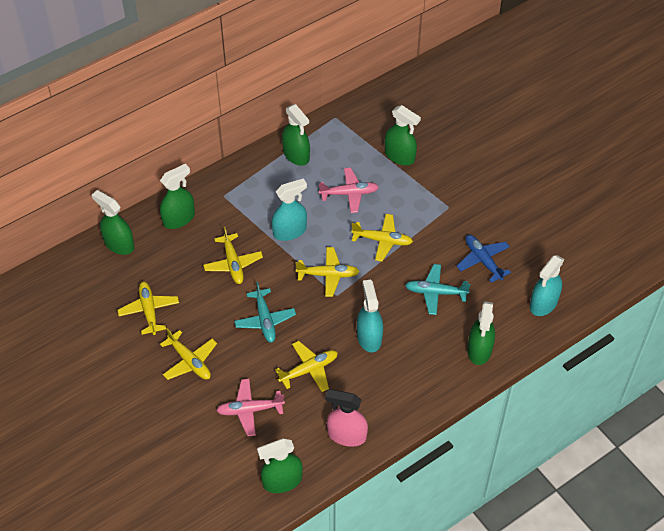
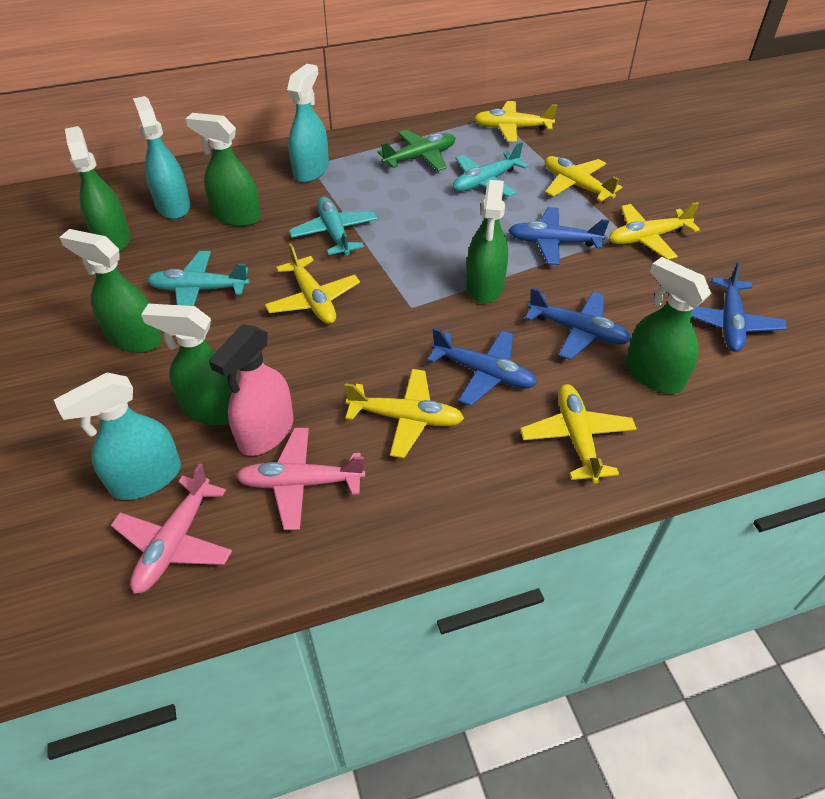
blue plane: [457,235,511,283] = 1 -> [427,328,537,406] [508,207,609,265] [525,287,631,360] [691,262,787,352] = 4
green plane: none = 0 -> [377,130,455,171] = 1
turquoise plane: [234,282,296,343] [405,264,471,315] = 2 -> [147,251,250,306] [289,197,378,255] [453,142,529,197] = 3

